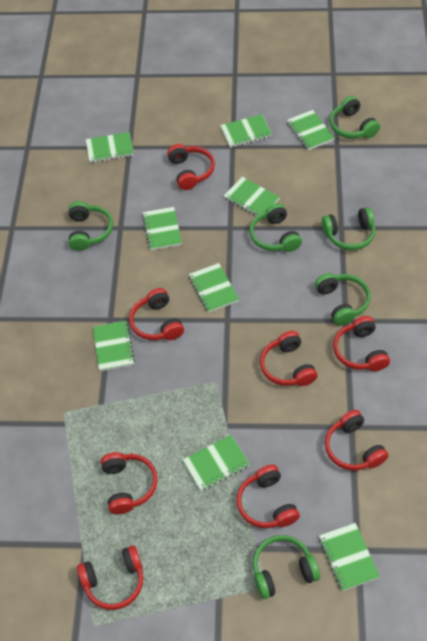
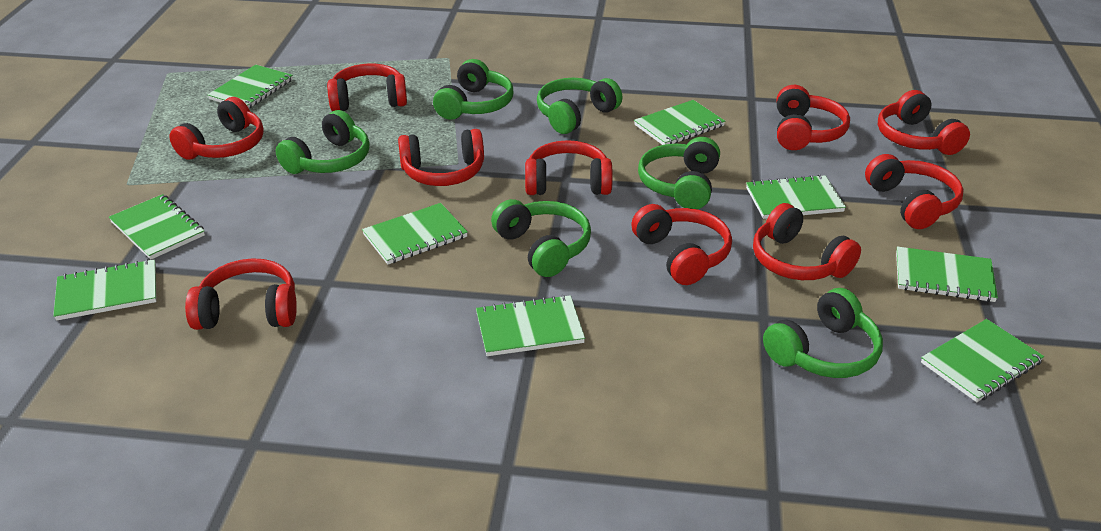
red headphones: [77,545,143,610] [101,452,158,514] [129,288,184,340] [167,144,215,190] [237,465,300,528] [260,331,318,386] [325,410,389,471] [333,316,390,371] = 8 -> [169,97,264,160] [185,258,297,330] [327,64,407,111] [398,129,484,186] [525,140,613,195] [631,204,732,285] [753,203,861,280] [777,85,850,150] [865,154,964,229] [878,90,970,155] = 10

